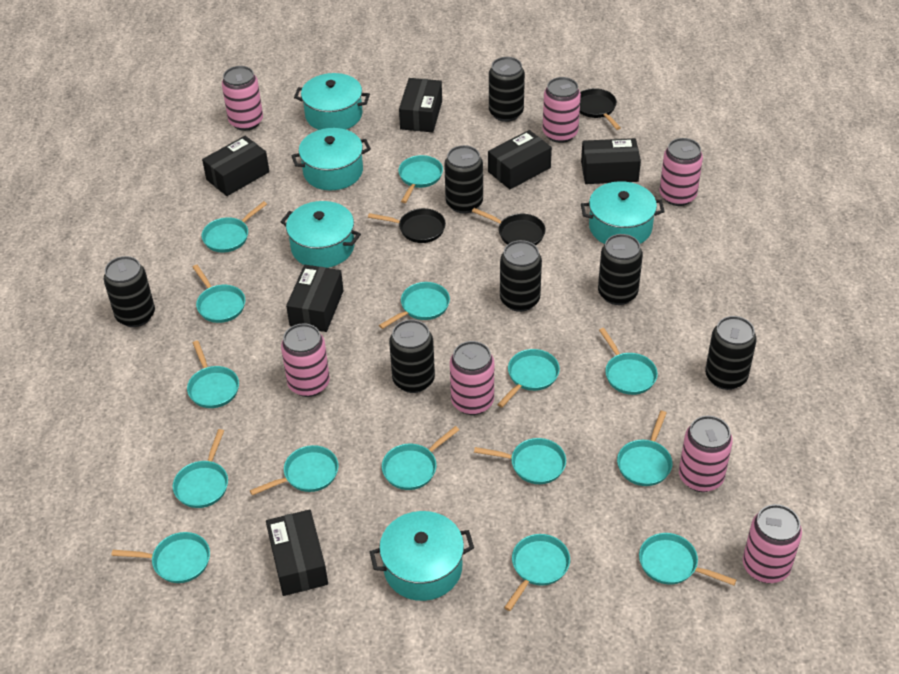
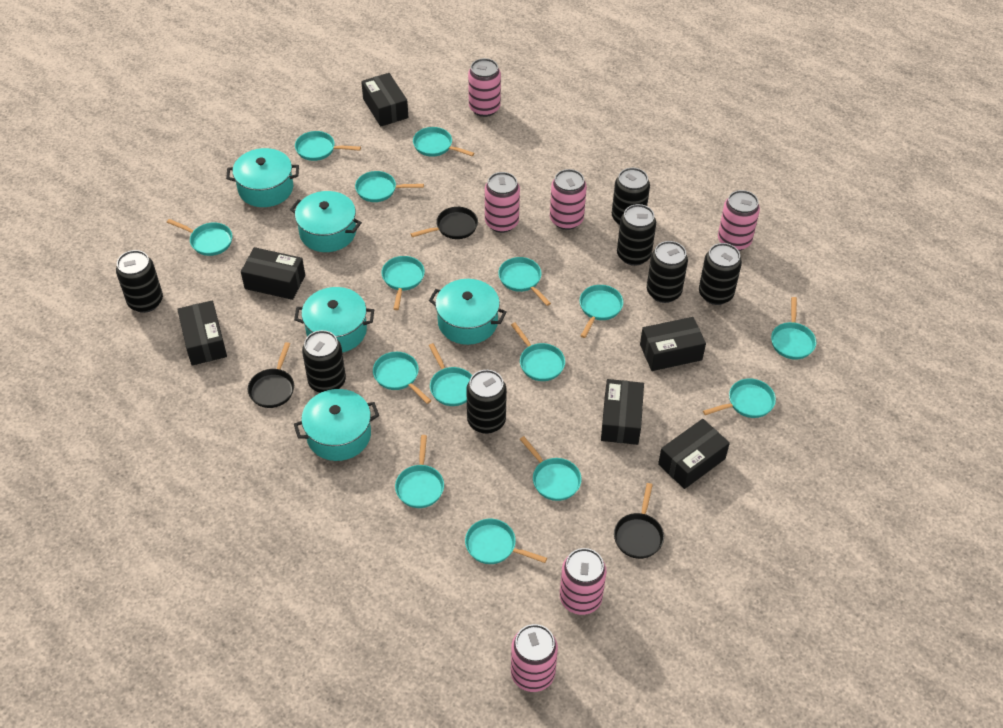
pink can: [222,66,263,131] [281,323,330,397] [450,341,494,415] [543,77,581,143] [660,138,703,206] [679,416,733,492] [743,504,802,583] = 7 -> [468,58,501,117] [485,172,520,233] [511,624,558,692] [550,169,587,230] [560,548,607,615] [718,190,760,251] = 6

